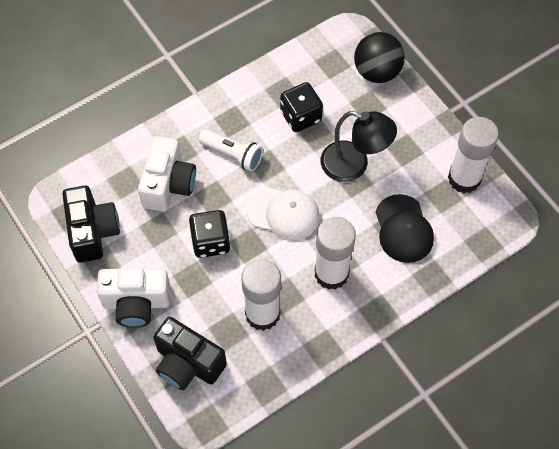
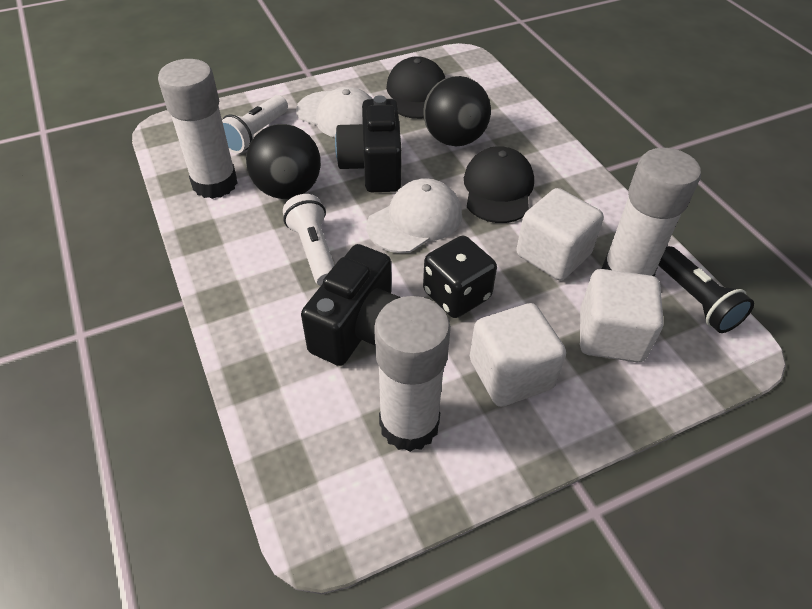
black ball: [354,32,405,83] = 1 -> [246,124,321,199] [423,76,491,146] = 2
black cap: [376,194,434,263] = 1 -> [386,56,445,119] [464,146,534,223] = 2
black dice: [189,210,231,258] [280,82,323,132] = 2 -> [423,236,497,318] = 1
black flashlight: none = 0 -> [658,246,754,333] = 1
black lamp: [321,111,397,182] = 1 -> none = 0
white camera: [97,268,171,327] [138,136,196,212] = 2 -> none = 0
white cap: [246,187,320,241] = 1 -> [296,87,372,137] [367,178,462,253] = 2
white cube: none = 0 -> [470,303,566,407] [516,188,604,280] [580,269,664,363] = 3
white flashlight: [198,129,263,172] = 1 -> [222,95,288,153] [283,194,334,286] = 2

